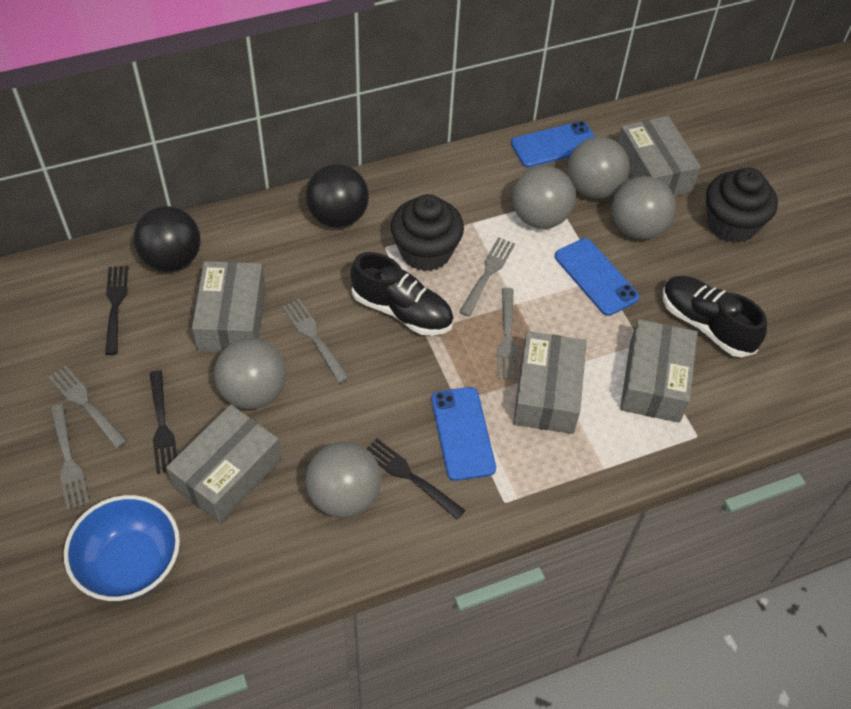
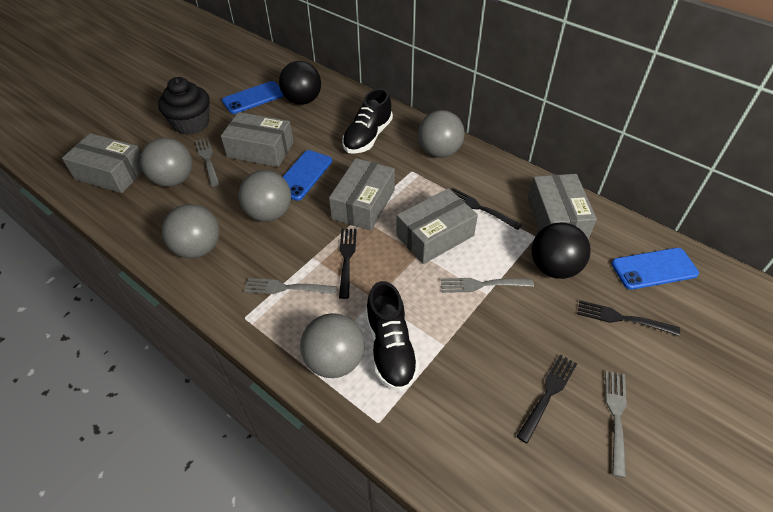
black cupcake: [391,194,464,271] [706,168,778,243] = 2 -> [158,77,210,135] = 1
black fork: [105,266,128,355] [149,370,177,474] [367,438,466,520] = 3 -> [339,229,357,299] [452,188,522,230] [516,354,577,444] [578,300,680,336] = 4
blue bowl: [64,495,180,601] = 1 -> none = 0
grey fork: [48,365,127,449] [50,404,90,510] [282,299,349,383] [459,237,515,316] [497,288,518,380] = 5 -> [195,138,220,187] [244,278,337,294] [441,278,534,293] [605,371,627,478] = 4

